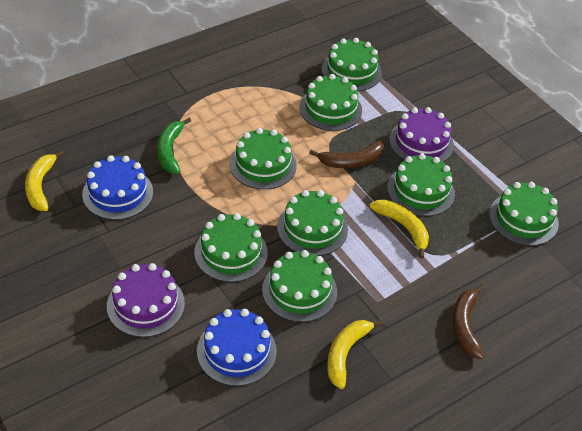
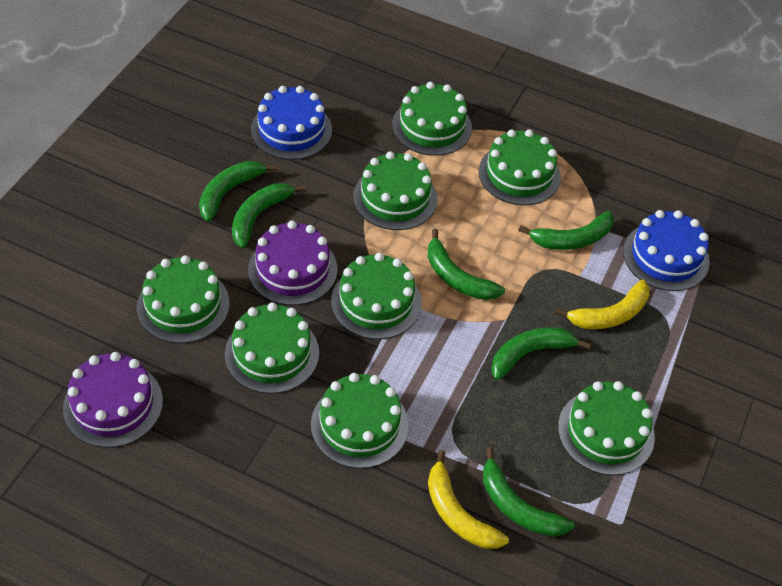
brown banana: [309,141,384,168] [452,284,485,359] = 2 -> none = 0
green banana: [157,118,191,174] = 1 -> [199,161,277,222] [232,183,306,248] [428,229,505,300] [483,447,575,537] [491,327,591,380] [518,211,614,250] = 6
yellow banana: [25,150,64,211] [327,320,384,389] [370,200,429,259] = 3 -> [428,450,509,549] [555,280,649,329] = 2

